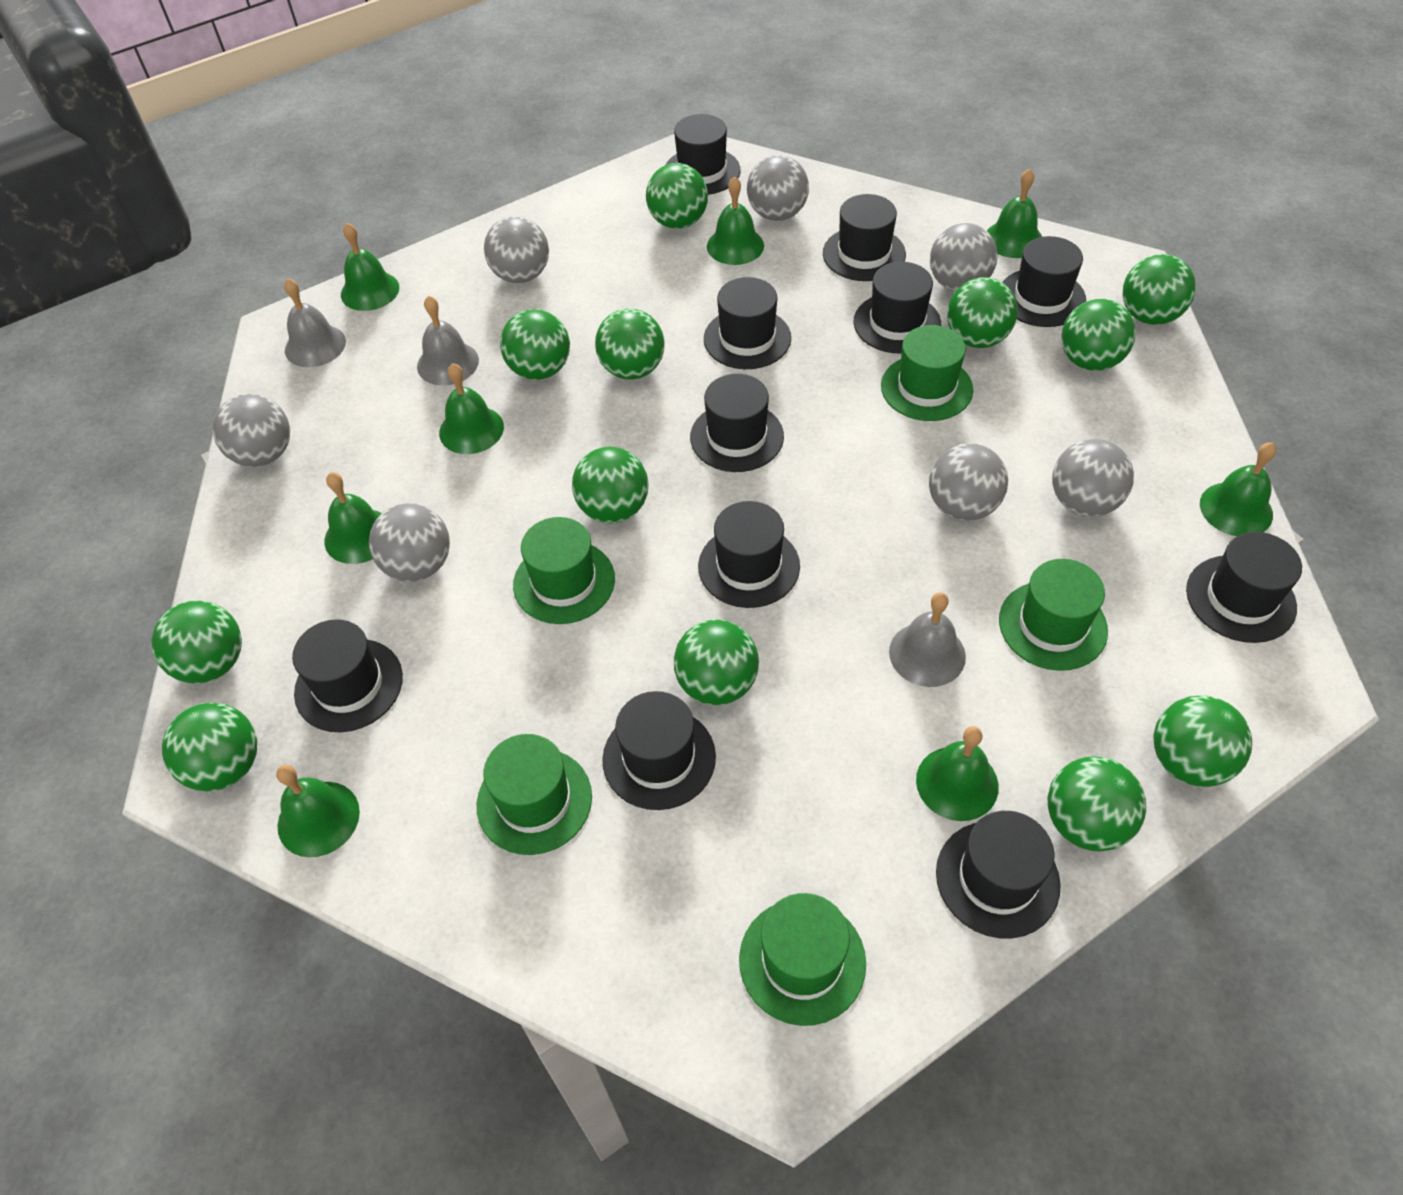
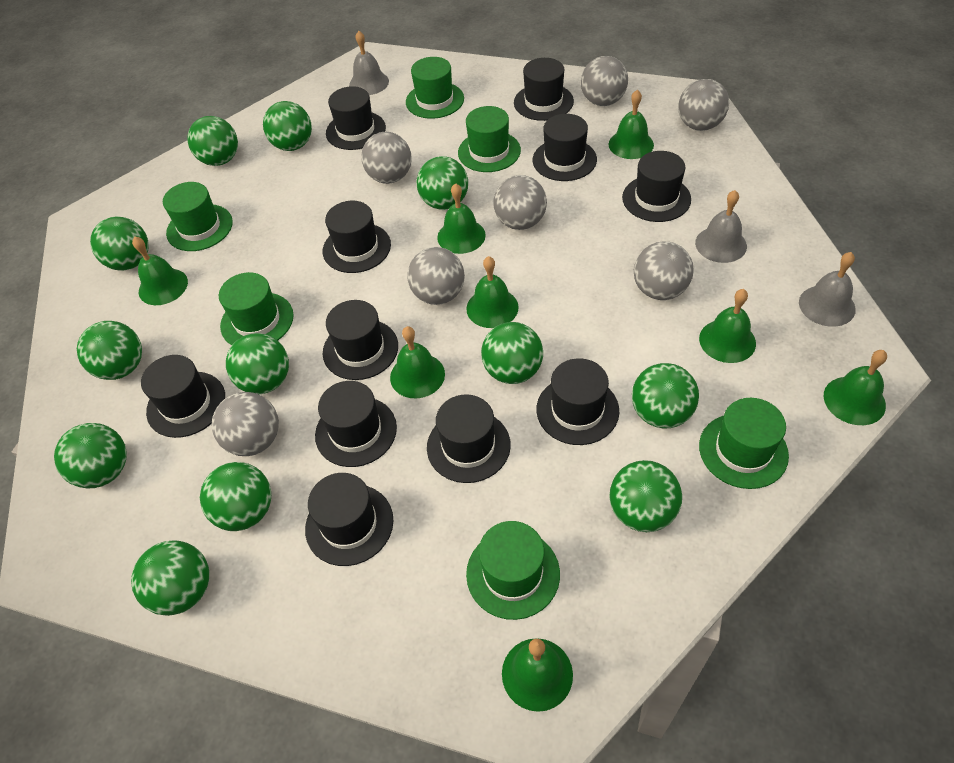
green hat: [477,734,592,855] [513,517,615,624] [739,893,866,1026] [881,325,973,421] [999,559,1108,671] = 5 -> [163,182,233,251] [219,272,294,345] [406,57,464,119] [458,106,521,172] [466,521,560,620] [699,398,789,489] = 6

